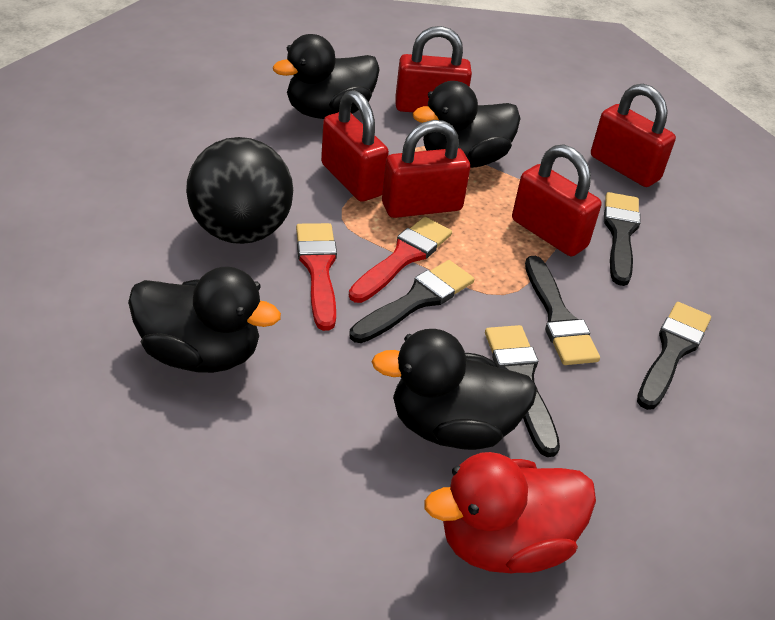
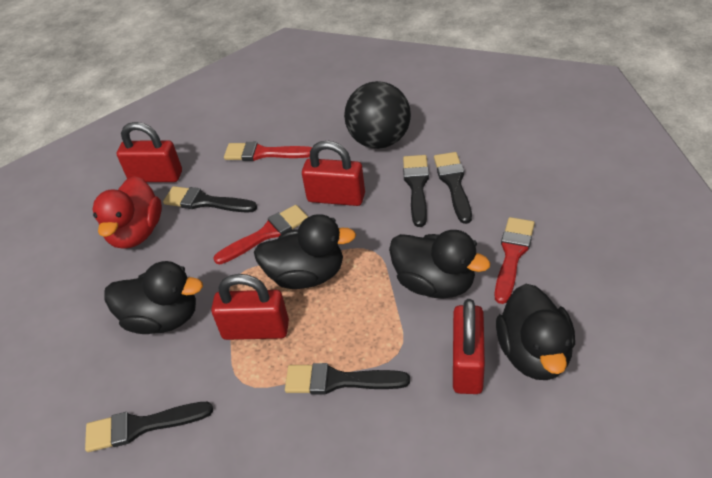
red brush: [296,223,337,331] [349,217,452,303] = 2 -> [213,205,308,264] [224,142,312,161] [495,217,535,304] = 3
red padlock: [321,90,389,202] [382,120,470,218] [395,26,472,112] [512,144,601,256] [591,84,676,187] = 5 -> [117,122,182,182] [211,274,289,340] [302,141,365,206] [453,299,485,394] = 4

